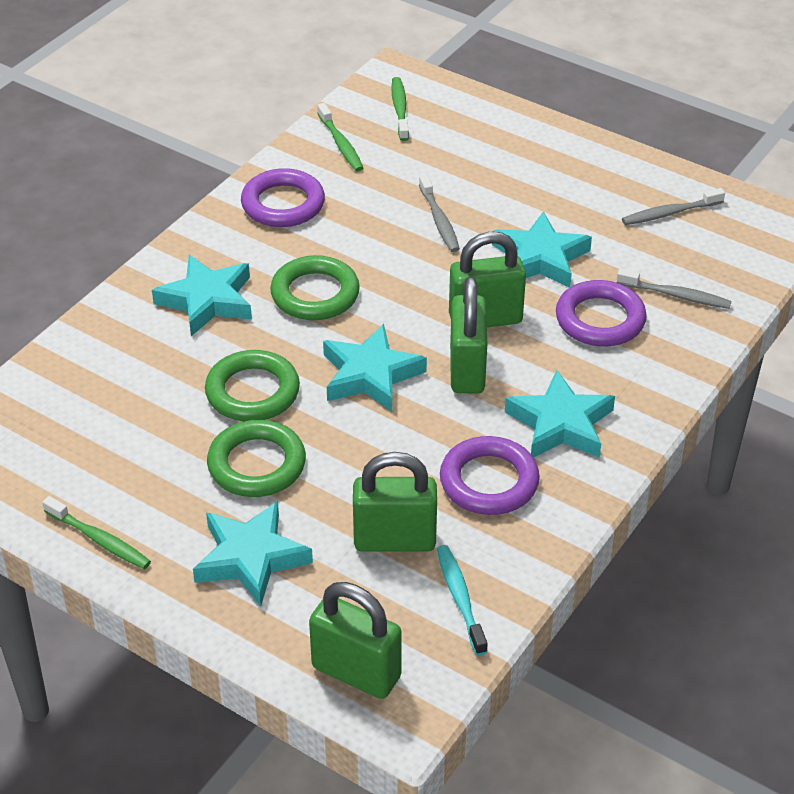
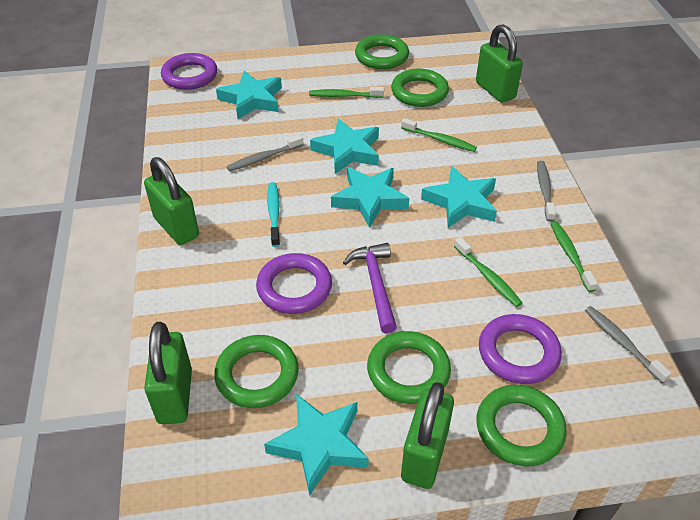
green ring: [205,350,300,421] [207,420,306,497] [270,255,360,320] = 3 -> [214,335,299,408] [355,34,409,69] [367,331,451,404] [391,69,449,107] [476,385,567,466] = 5
green toothbrush: [42,496,151,569] [317,103,363,171] [391,77,409,141] = 3 -> [309,87,384,98] [401,118,477,152] [454,237,522,307] [550,221,598,292] = 4
purple hammer: none = 0 -> [343,243,397,333] = 1

